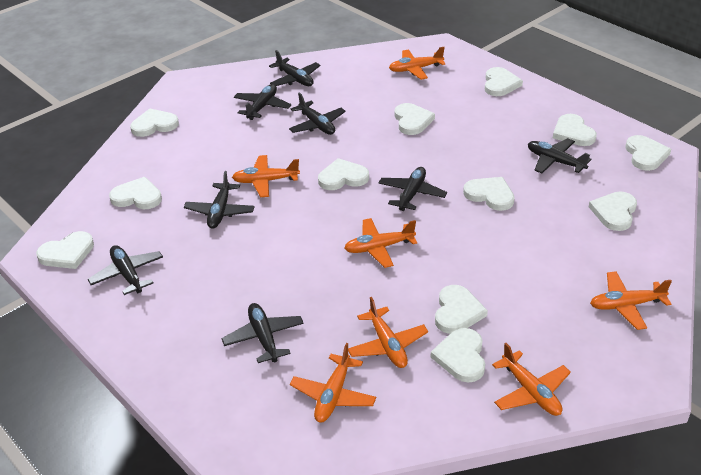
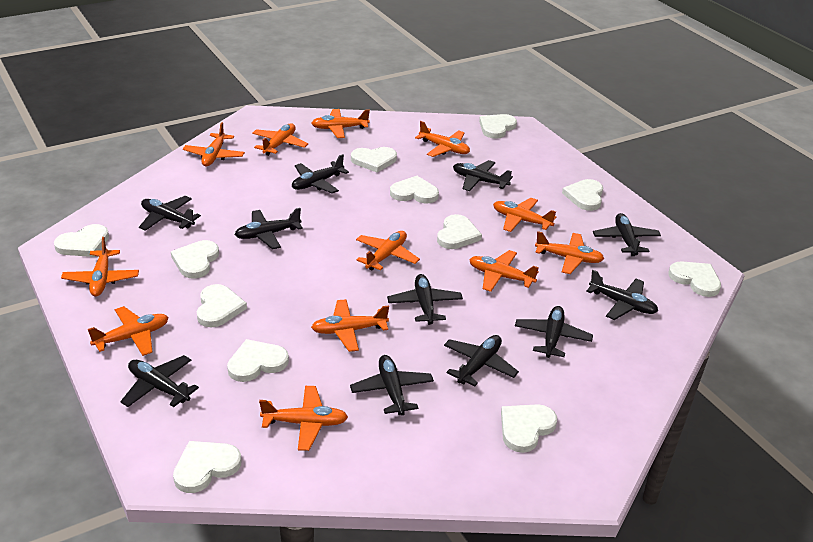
black plane: [88,245,163,295] [184,171,255,229] [221,303,304,363] [234,84,292,120] [269,50,320,86] [289,92,346,135] [378,167,447,211] [528,138,592,174] = 8 -> [120,355,199,407] [139,196,201,231] [234,208,303,249] [292,154,349,194] [350,355,434,415] [387,274,463,325] [444,335,519,386] [453,160,513,191] [515,306,593,358] [586,270,658,320] [593,213,661,256] = 11
orange plane: [232,155,300,197] [290,343,376,423] [344,218,417,268] [348,297,428,368] [389,47,446,80] [492,343,571,416] [590,271,672,330] = 7 -> [61,237,139,296] [88,306,169,356] [183,122,245,166] [252,123,308,156] [259,386,348,451] [311,109,370,138] [311,299,389,352] [356,231,420,271] [415,121,470,157] [469,250,539,292] [493,198,557,232] [535,231,604,274] = 12

